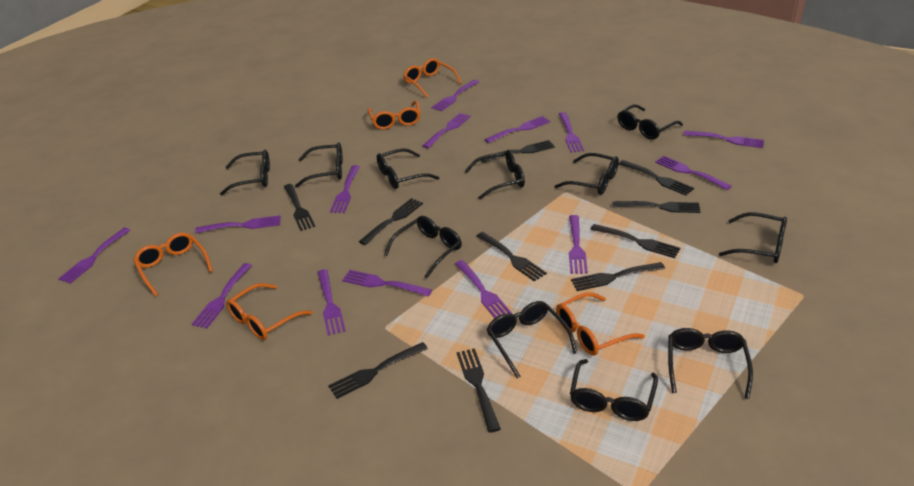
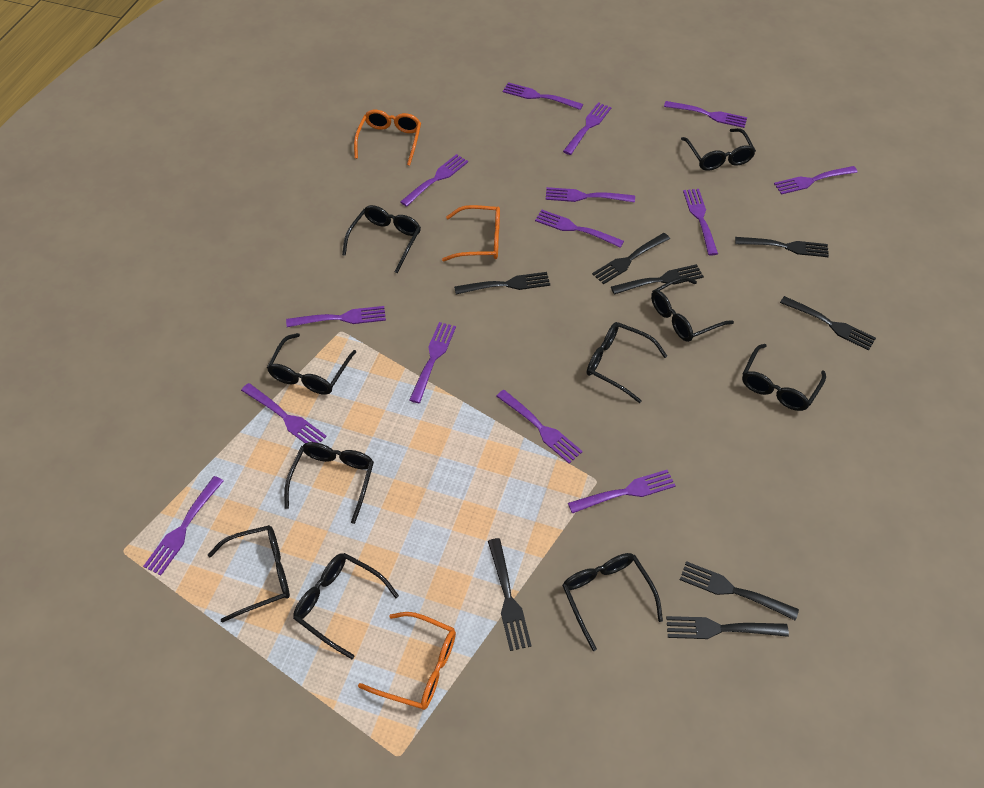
black fork: [284,184,315,231] [328,342,428,399] [359,198,423,245] [457,348,501,433] [477,232,547,281] [481,140,555,163] [571,262,665,291] [590,224,680,258] [612,201,701,213] [619,160,694,196] = 10 -> [454,272,550,294] [488,538,532,651] [592,233,670,284] [611,264,704,295] [666,616,789,639] [680,561,799,621] [735,237,829,257] [780,296,876,351] = 8
black glasses: [220,150,270,195] [295,142,343,187] [377,148,440,189] [384,216,462,279] [465,150,525,200] [486,301,578,378] [554,153,619,195] [570,359,658,421] [618,104,683,140] [668,328,753,399] [719,212,787,263] = 11 -> [208,525,290,623] [267,333,356,395] [284,442,374,524] [293,553,399,659] [342,205,421,273] [562,553,663,651] [587,322,667,403] [651,277,734,342] [681,128,756,171] [742,344,826,411] = 10
orange glasses: [133,232,213,297] [226,283,313,340] [367,101,421,130] [404,58,462,98] [556,292,645,356] = 5 -> [354,110,421,166] [358,612,456,710] [442,205,500,261] = 3

